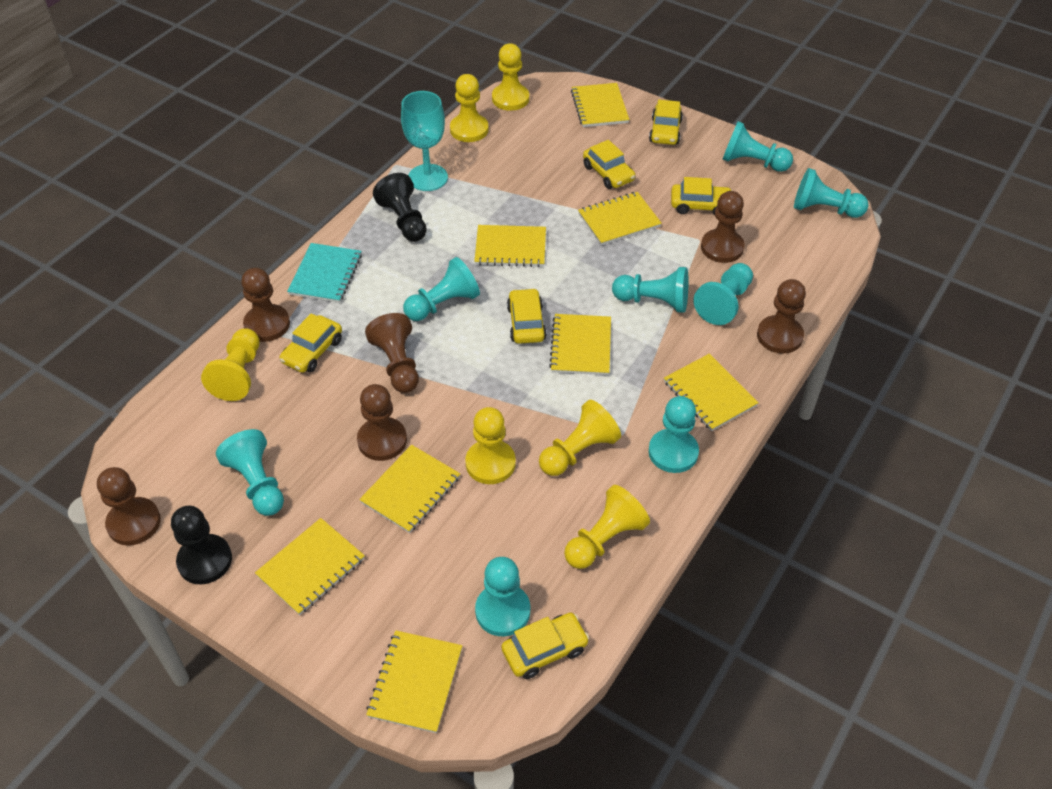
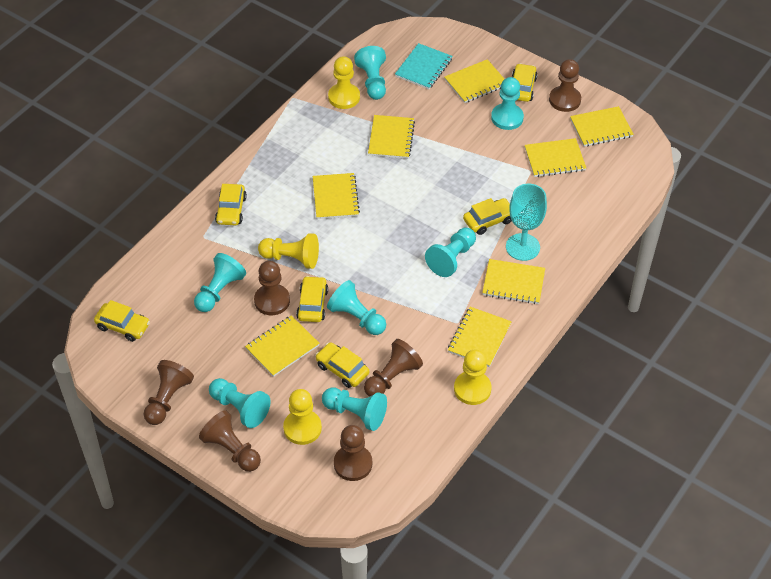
black pawn: [171,506,232,585] [373,173,427,242] = 2 -> none = 0
turquoise pawn: [216,429,284,516] [403,257,480,321] [475,557,530,636] [612,267,688,313] [648,396,699,473] [694,263,753,325] [723,121,793,172] [794,168,869,218] = 8 -> [194,253,246,312] [209,378,271,428] [322,388,387,431] [327,280,386,335] [354,46,386,100] [425,228,476,277] [491,77,524,130] = 7
yellow pawn: [201,328,260,401] [450,74,489,142] [466,407,516,484] [492,43,529,111] [539,400,621,476] [564,485,650,569] = 6 -> [258,233,319,269] [283,389,322,445] [328,56,360,109] [454,350,491,405] = 4

